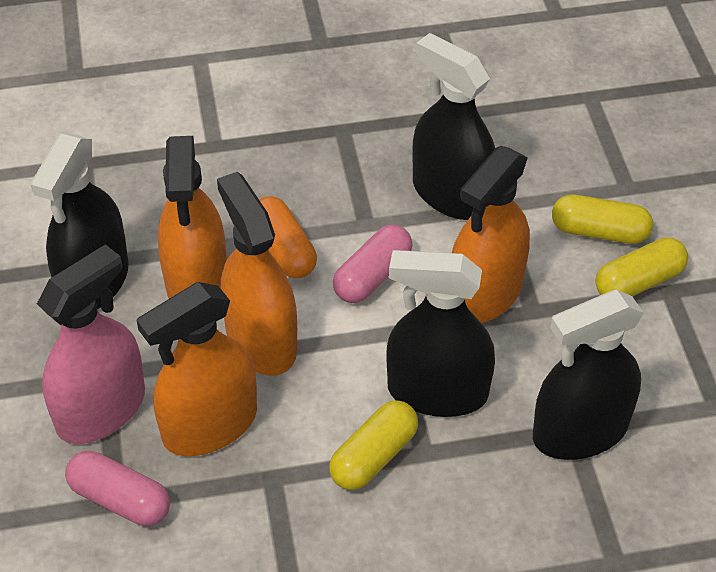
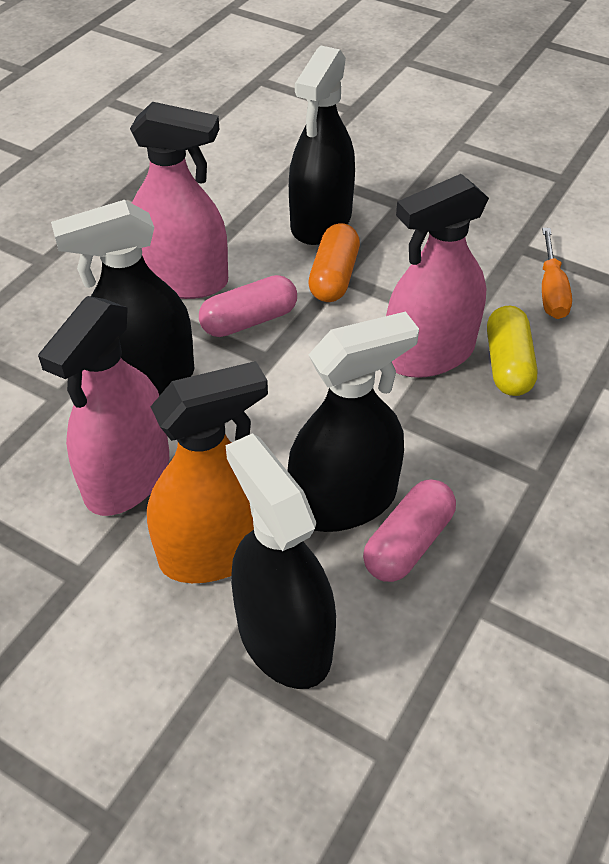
orange screwdriver: none = 0 -> [542,228,572,319] = 1
orange spray bottle: [137,282,257,456] [158,136,227,299] [217,172,297,376] [452,146,530,323] = 4 -> [147,361,268,583] = 1
pink spray bottle: [37,244,145,444] = 1 -> [38,296,169,516] [130,102,228,299] [386,174,489,378] = 3
yellow capsule: [329,400,418,490] [552,194,653,244] [595,237,688,297] = 3 -> [487,306,538,396] = 1

